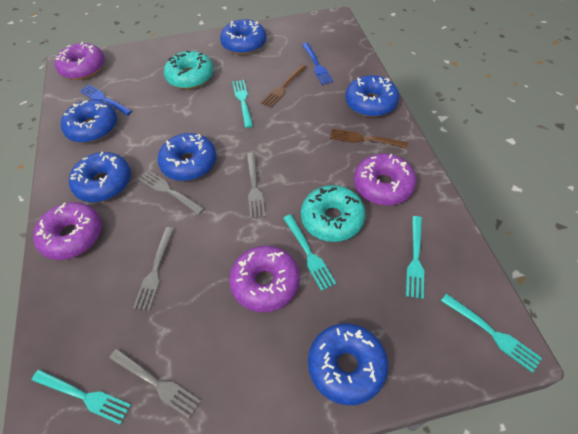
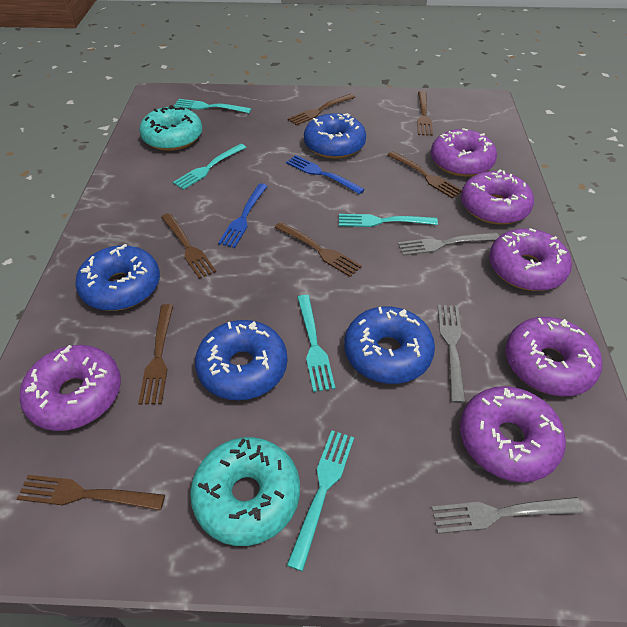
blue donut: [61,100,117,143] [69,152,131,202] [158,133,216,181] [220,19,266,55] [308,323,388,405] [346,75,399,117] = 6 -> [75,244,160,311] [195,320,287,400] [304,113,366,159] [344,306,435,384] = 4
brown fork: [261,65,307,108] [330,129,408,148] = 2 -> [17,475,165,511] [138,304,173,405] [161,213,216,279] [274,222,362,277] [288,94,355,126] [387,151,462,198] [417,91,433,136] = 7
grey fork: [109,349,201,419] [133,227,174,311] [139,170,205,215] [247,153,265,219] = 4 -> [398,232,499,256] [431,497,584,534] [438,305,465,403] = 3
purple donut: [33,202,102,260] [55,42,105,80] [229,246,300,312] [354,154,416,206] = 4 -> [20,345,121,431] [431,128,497,177] [460,386,566,482] [461,170,534,225] [489,228,572,291] [506,317,602,396] = 6

